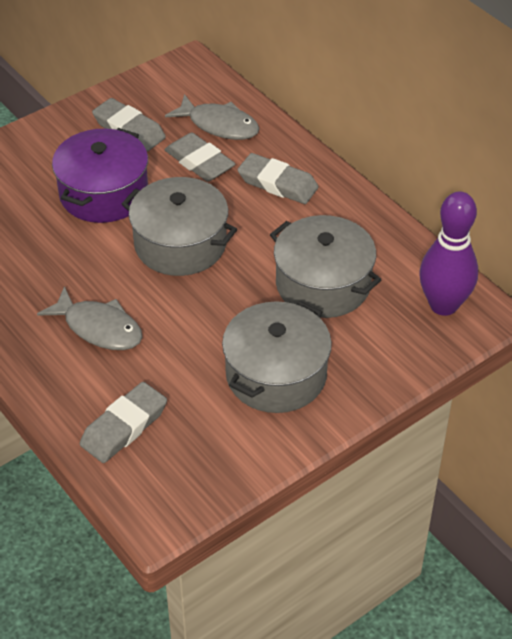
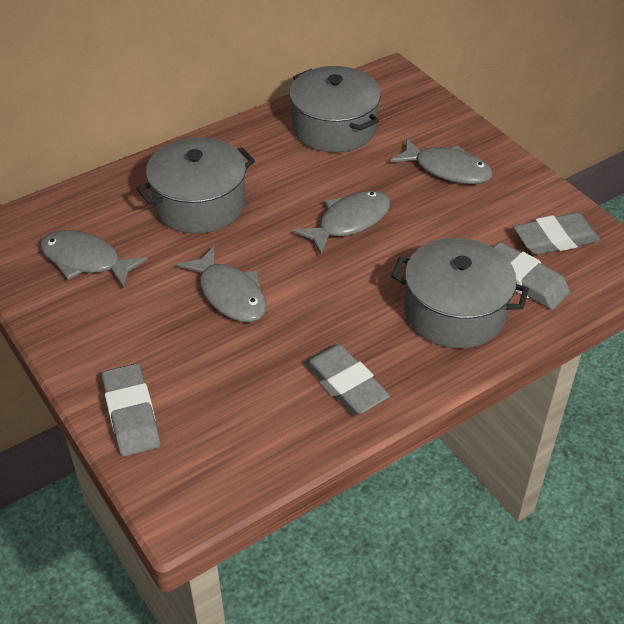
grey fish: [37,286,142,350] [165,94,259,140] = 2 -> [40,230,148,288] [177,246,267,322] [293,191,391,254] [390,138,493,184] = 4
purple bowling pin: [419,191,478,316] = 1 -> none = 0
purple pot: [52,128,148,223] = 1 -> none = 0

